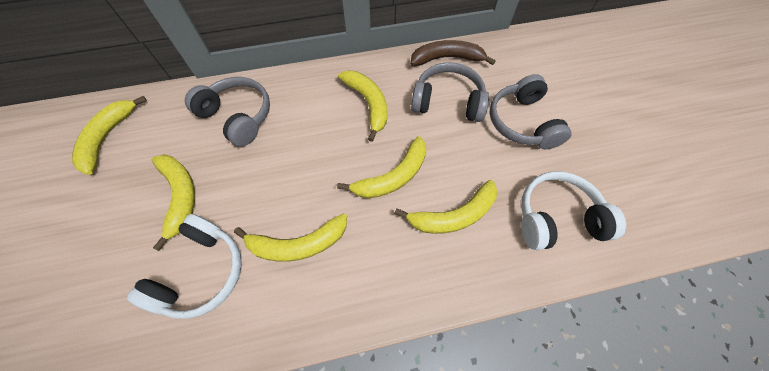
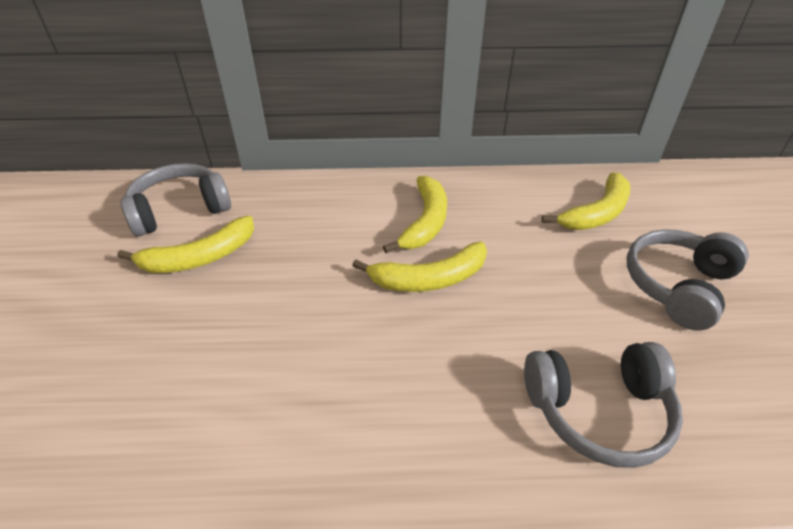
brown banana: [410,40,496,66] = 1 -> none = 0
white headphones: [126,214,242,319] [521,172,626,250] = 2 -> none = 0
yellow banana: [72,96,147,175] [151,154,195,251] [234,213,347,262] [337,136,426,198] [338,71,387,142] [394,180,497,234] = 6 -> [117,216,254,273] [352,242,487,292] [383,176,447,253] [542,173,630,230] = 4

